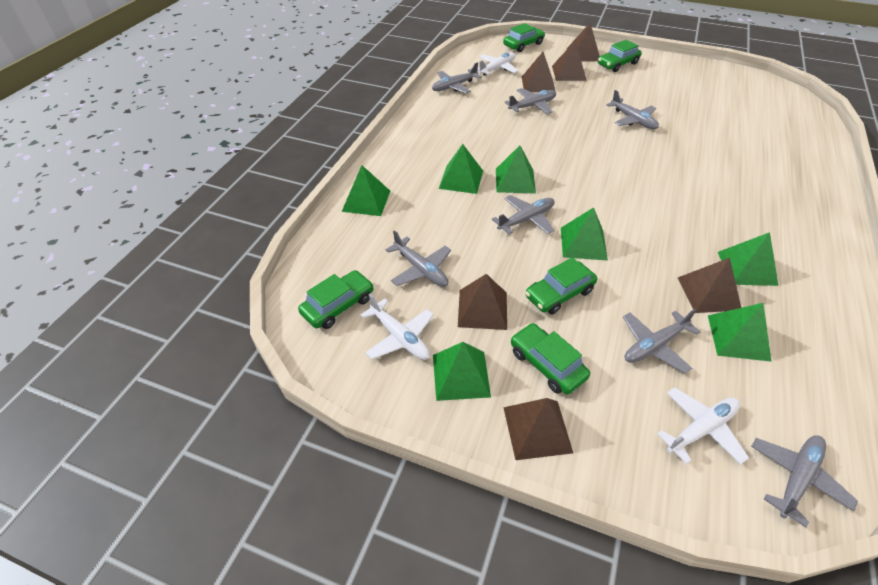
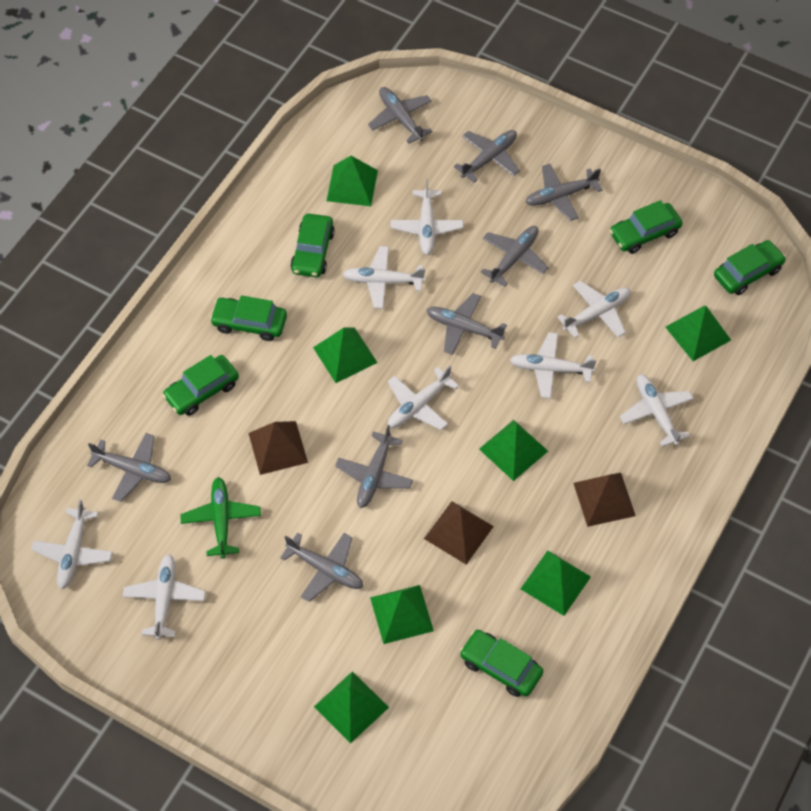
brown pyramid: [458,274,507,330] [503,398,573,460] [522,52,556,92] [552,41,587,81] [567,23,600,62] [678,258,741,313] = 6 -> [248,421,308,475] [424,501,494,565] [573,473,636,527] = 3
green car: [298,270,374,329] [503,23,545,52] [511,323,590,394] [525,257,597,314] [598,40,642,72] = 5 -> [162,355,239,416] [210,295,287,341] [290,214,335,277] [460,630,543,697] [609,200,683,254] [714,240,786,295] = 6
green plane: none = 0 -> [180,477,261,558] = 1
grey plane: [385,230,451,287] [432,62,482,94] [492,195,555,234] [505,88,556,114] [606,90,659,129] [623,309,701,374] [751,435,858,527] = 7 -> [87,433,171,502] [280,533,363,602] [335,425,413,508] [368,87,433,144] [427,293,507,355] [454,130,520,183] [481,226,549,287] [526,164,602,221] = 8
white plane: [360,294,434,360] [477,52,519,76] [657,387,749,464] = 3 -> [31,500,113,589] [123,554,206,640] [343,246,425,309] [388,366,459,430] [391,179,464,255] [510,332,597,399] [557,281,630,338] [620,374,694,447] = 8

